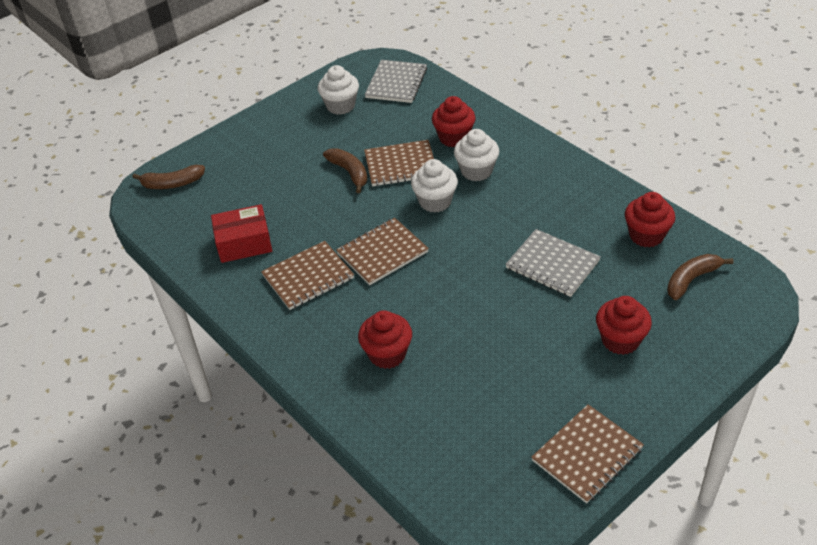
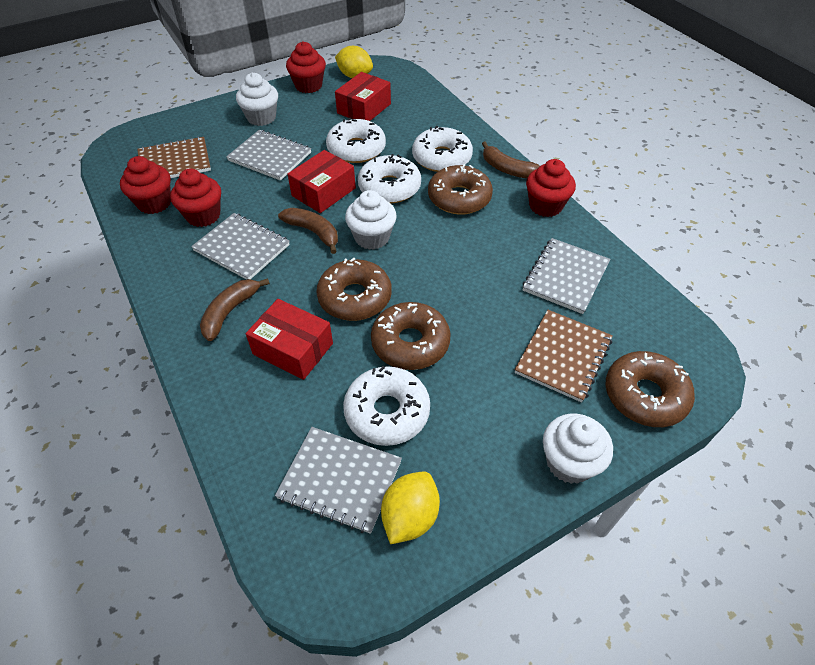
brown donut: none = 0 -> [316,257,392,321] [371,302,451,370] [428,164,493,215] [605,351,695,427] = 4
brown notebook: [261,241,354,310] [336,218,429,285] [364,140,434,186] [531,404,644,503] = 4 -> [137,136,211,178] [515,310,613,403] = 2
grey notebook: [365,60,427,103] [505,229,601,297] = 2 -> [191,213,290,279] [226,130,311,181] [275,427,402,534] [523,238,610,314] = 4
red box: [211,204,272,263] = 1 -> [246,299,333,380] [288,150,356,213] [335,72,391,121] = 3
white donut: none = 0 -> [326,118,386,163] [343,366,430,446] [358,154,421,203] [412,126,473,172] = 4
yellow lemon: none = 0 -> [335,46,373,78] [381,472,440,544] = 2

